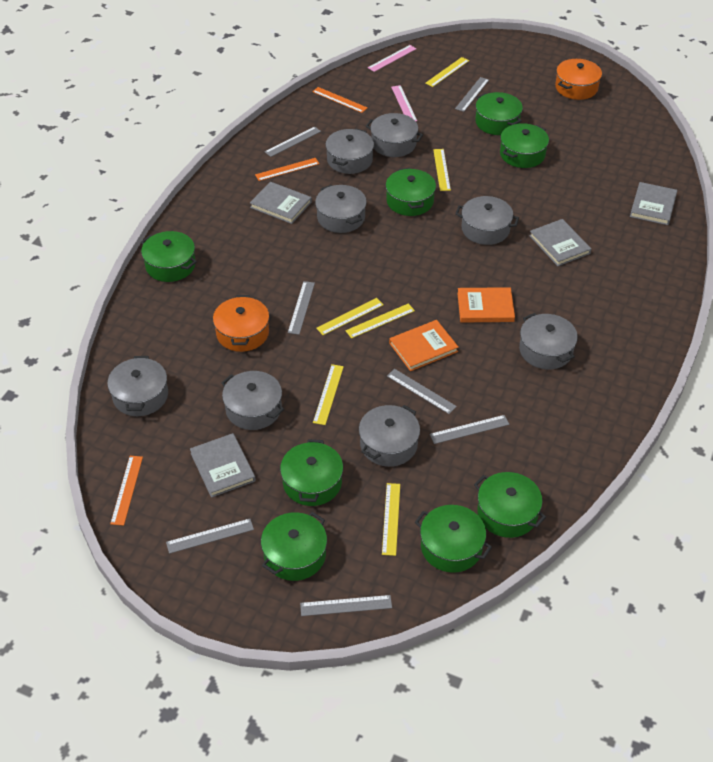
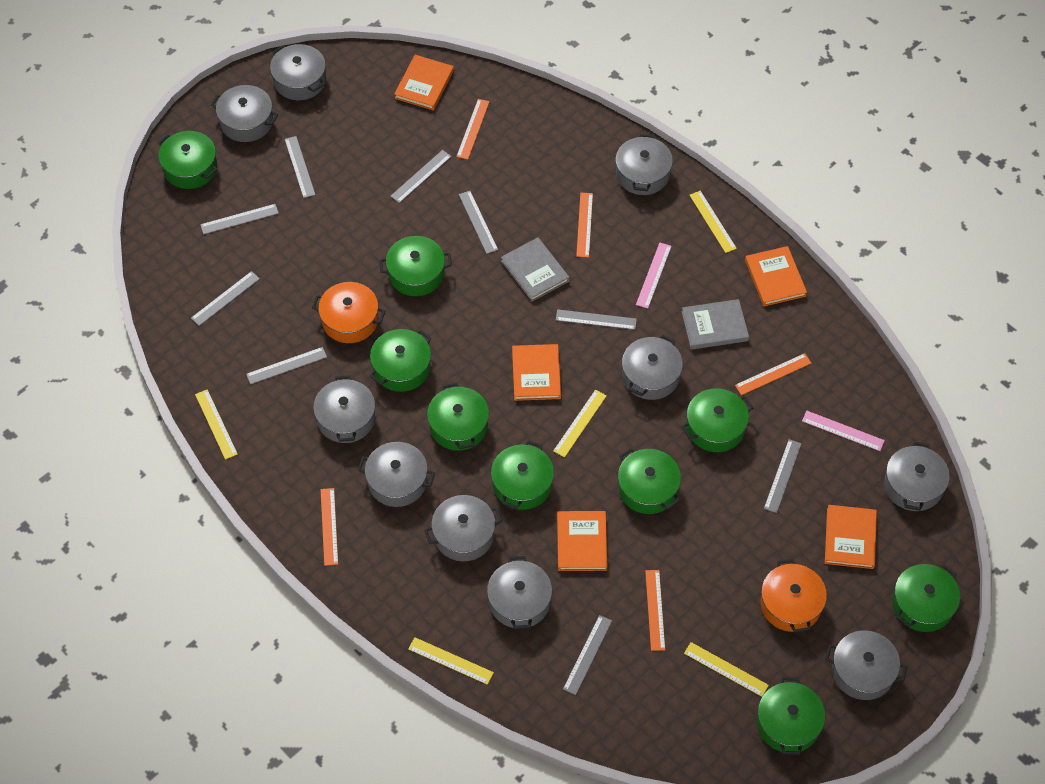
green pot: [141,231,197,282] [261,512,327,581] [280,439,343,506] [386,168,436,216] [415,505,492,573] [474,472,546,538] [475,92,523,135] [500,123,549,168] = 8 -> [158,131,218,189] [370,329,432,392] [379,236,452,296] [427,383,489,451] [491,441,554,510] [618,448,681,514] [681,388,753,452] [757,677,825,755] [892,564,960,632] = 9
grey book: [190,433,256,498] [250,182,312,224] [529,219,591,266] [630,182,677,225] = 4 -> [501,237,570,301] [682,299,749,349] = 2
grey pot: [107,356,168,416] [221,371,284,430] [315,185,367,233] [325,129,374,174] [359,405,420,467] [366,113,423,157] [455,196,519,245] [519,313,578,370] = 8 -> [211,85,278,142] [270,44,326,100] [313,375,375,443] [358,442,435,507] [424,495,503,561] [487,556,552,629] [615,134,673,195] [622,335,683,400] [825,631,907,700] [884,441,950,511] = 10
grey ruler: [166,519,254,554] [265,127,321,157] [288,281,315,335] [300,595,392,616] [387,369,457,414] [430,415,509,444] [455,77,489,112] = 7 -> [191,271,260,326] [200,204,279,235] [246,347,327,385] [285,136,315,198] [390,150,452,203] [459,191,498,254] [556,309,637,330] [563,615,612,695] [764,439,802,513] = 9
orange book: [389,320,459,371] [457,287,515,323] = 2 -> [394,55,454,110] [512,344,561,401] [557,511,608,571] [745,246,807,306] [825,505,877,569] = 5
orange ruler: [110,456,143,526] [255,158,319,181] [312,87,367,113] = 3 -> [320,488,338,566] [456,99,490,160] [576,193,593,257] [645,570,665,651] [735,353,811,395] = 5
yellow ruler: [313,364,344,425] [316,298,384,335] [345,303,415,338] [382,483,400,556] [425,57,469,87] [433,149,451,191] = 6 -> [195,389,238,460] [408,637,494,685] [553,390,607,457] [684,642,769,697] [689,191,737,253] = 5

